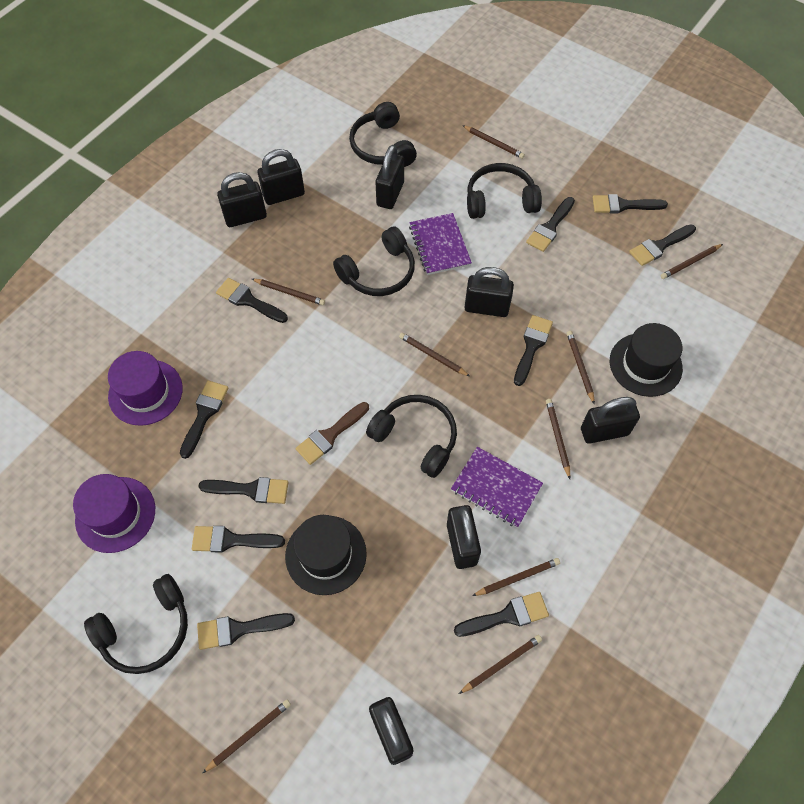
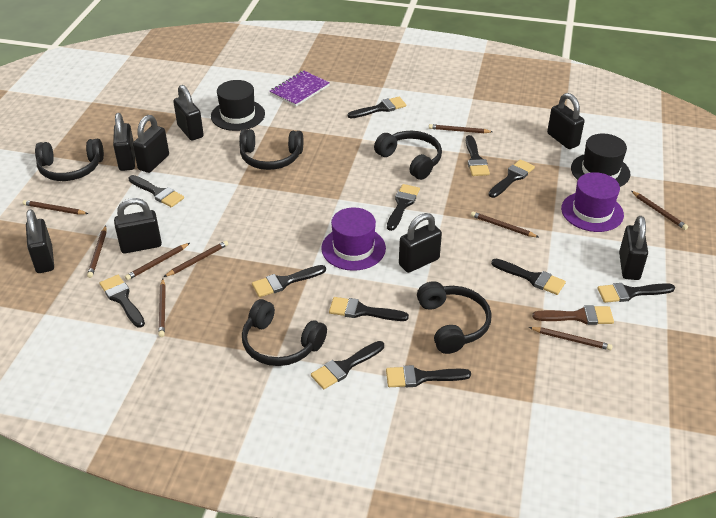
black brush: [180,381,229,459] [192,526,285,553] [197,613,295,650] [198,477,289,504] [216,278,288,323] [454,592,549,637] [514,315,553,386] [526,197,575,252] [593,194,668,213] [629,224,696,266] = 10 -> [100,275,145,328] [128,175,184,207] [252,265,326,297] [311,341,384,389] [329,297,409,321] [347,97,406,118] [386,365,471,387] [387,184,420,231] [466,135,490,176] [488,159,535,198] [491,259,566,295] [597,283,675,303] = 12
black padlock: [217,172,267,227] [258,149,305,205] [369,697,413,765] [376,145,404,209] [447,505,481,569] [464,267,514,317] [581,397,640,444] = 7 -> [26,209,54,273] [113,113,135,171] [114,198,162,253] [133,115,169,173] [173,85,204,141] [399,213,442,273] [547,93,585,149] [619,216,648,280] = 8
purple notebook: [409,213,472,275] [451,447,543,528] = 2 -> [270,70,330,106] = 1

